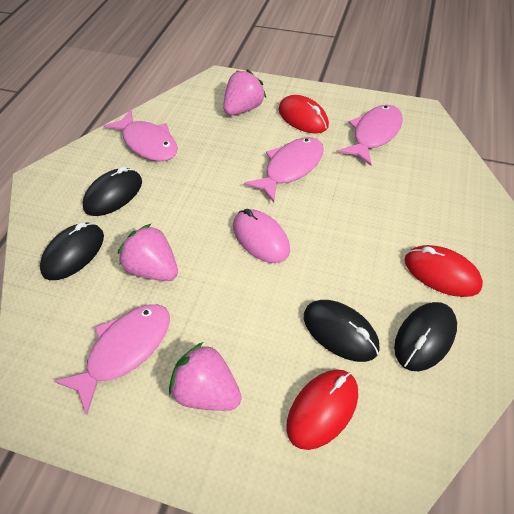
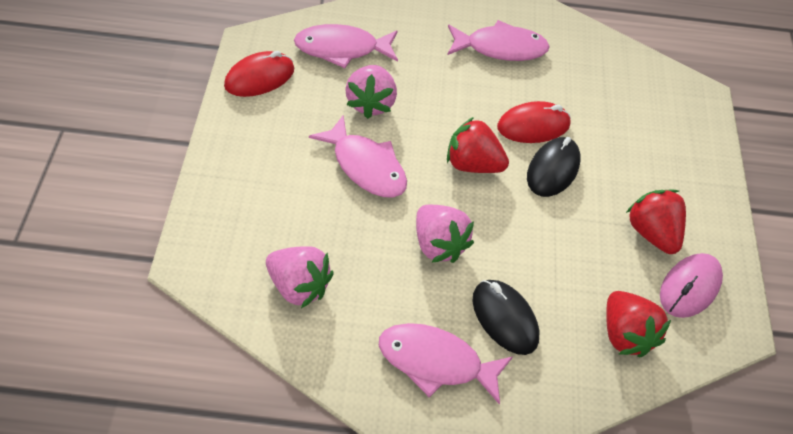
black mouse: [40,222,104,280] [83,166,142,216] [304,300,379,362] [394,302,457,371] = 4 -> [473,280,539,355] [527,137,581,197] = 2
red mouse: [278,95,329,133] [286,369,358,450] [404,245,483,297] = 3 -> [224,51,294,97] [497,101,571,143] = 2
red strawberry: none = 0 -> [447,117,509,173] [606,291,671,357] [626,189,686,254] = 3

